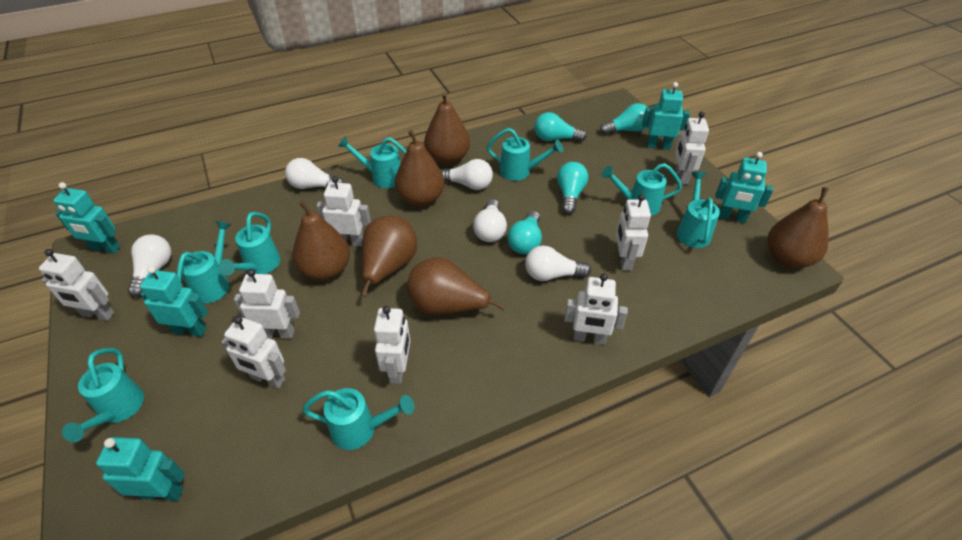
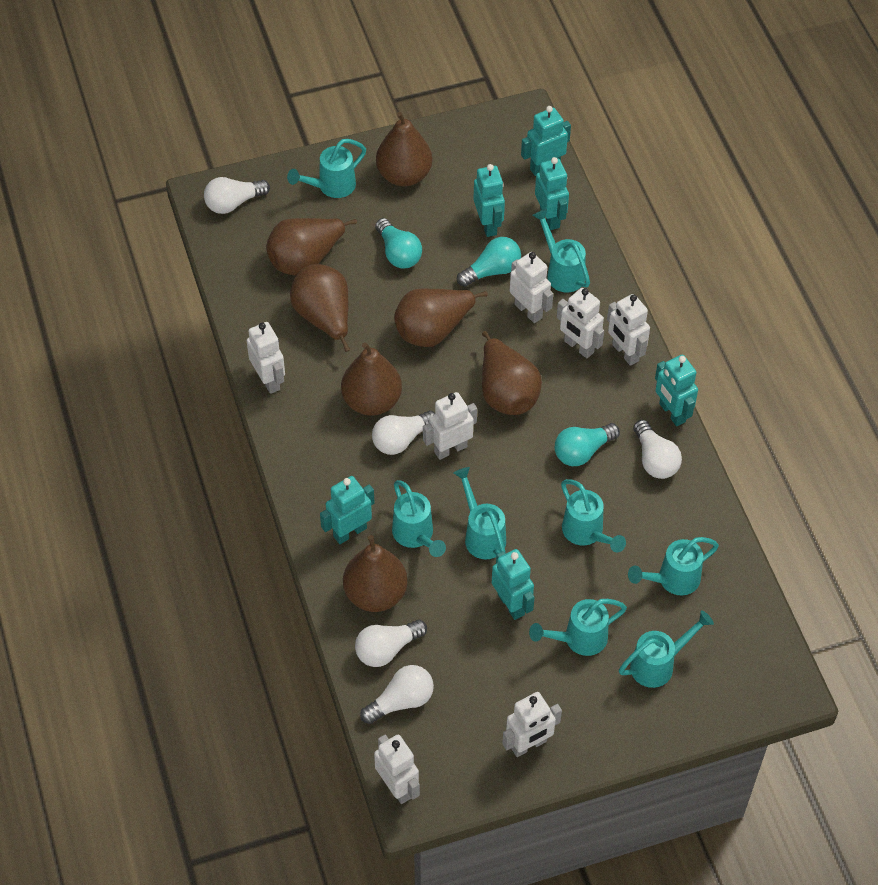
brown pear: [292,201,350,281] [361,215,417,297] [395,130,445,207] [407,257,506,315] [424,92,470,165] [767,187,829,268] = 6 -> [266,218,357,276] [290,264,350,352] [341,342,402,416] [343,535,408,612] [376,112,432,186] [394,289,488,347] [482,331,542,415] = 7
turquoise light bulb: [508,211,542,254] [534,112,587,142] [557,162,588,214] [600,103,647,135] = 4 -> [375,218,422,268] [457,237,521,287] [555,423,620,466] = 3
turquoise robot: [53,182,120,254] [96,437,185,501] [140,266,208,337] [642,82,690,150] [715,152,773,223] = 5 -> [320,476,375,544] [473,164,505,237] [492,549,535,620] [521,106,571,176] [535,157,569,230] [655,355,698,426] = 6
white robot: [39,249,114,321] [221,316,286,389] [234,269,300,339] [316,176,371,246] [374,306,410,384] [564,273,628,345] [616,194,651,270] [675,111,709,184] = 8 -> [247,322,285,394] [374,734,420,804] [423,392,477,460] [502,692,562,757] [510,252,553,323] [557,288,604,358] [607,294,650,366] = 7

